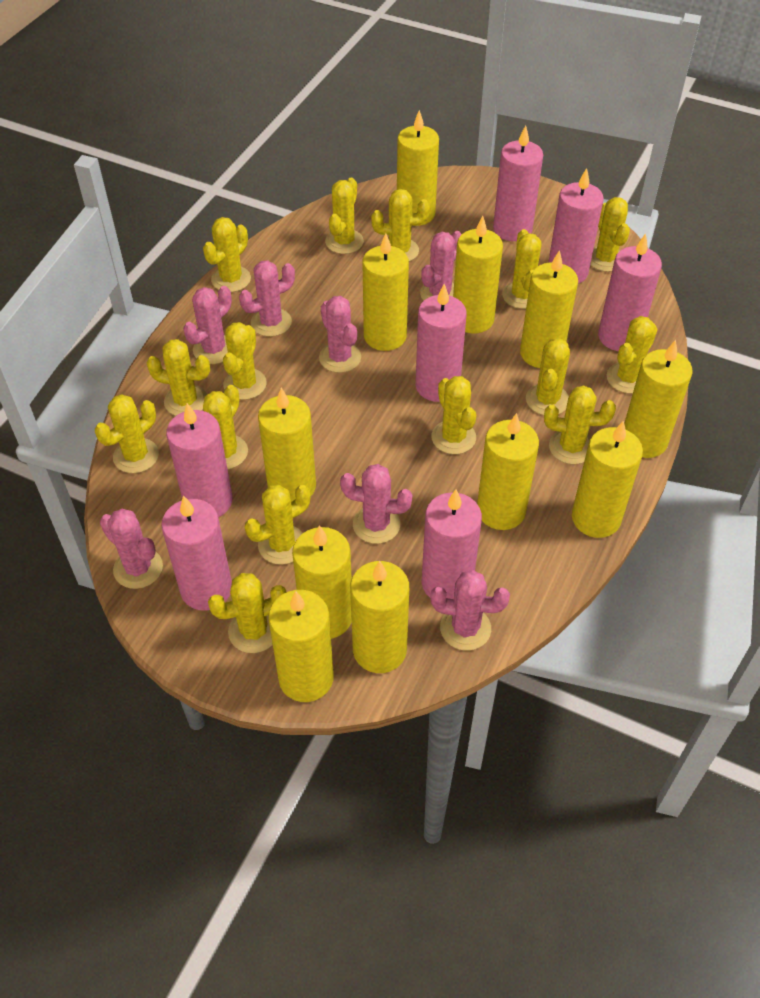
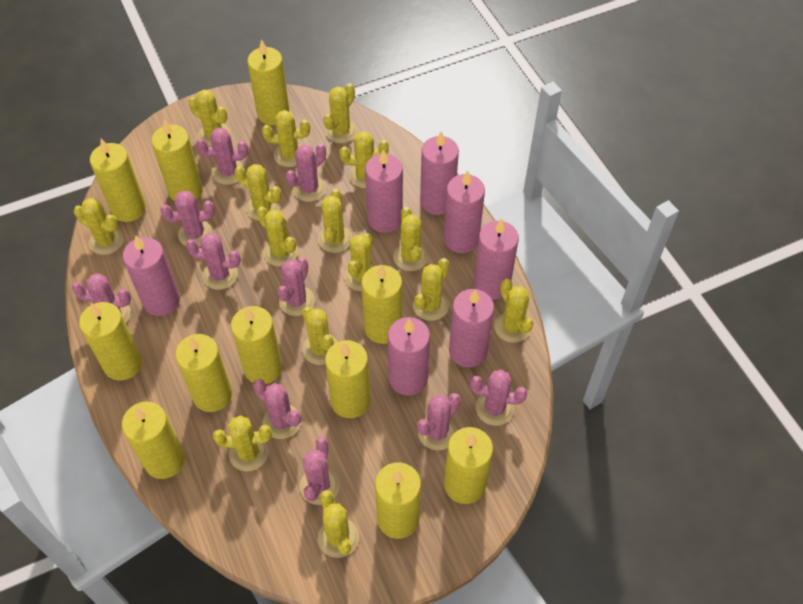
pink cactus: [100,509,163,589] [183,286,232,364] [239,260,295,337] [319,296,361,373] [340,464,413,544] [420,231,462,300] [430,570,510,651] = 7 -> [72,273,131,323] [160,191,215,247] [186,233,241,290] [196,128,248,185] [253,379,301,439] [277,257,315,316] [286,143,326,202] [300,437,340,505] [417,393,461,450] [470,369,527,426] = 10

